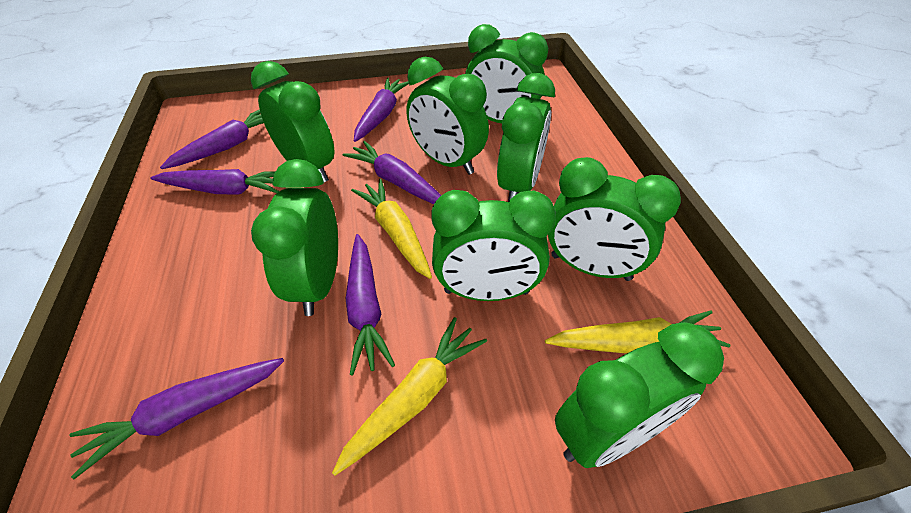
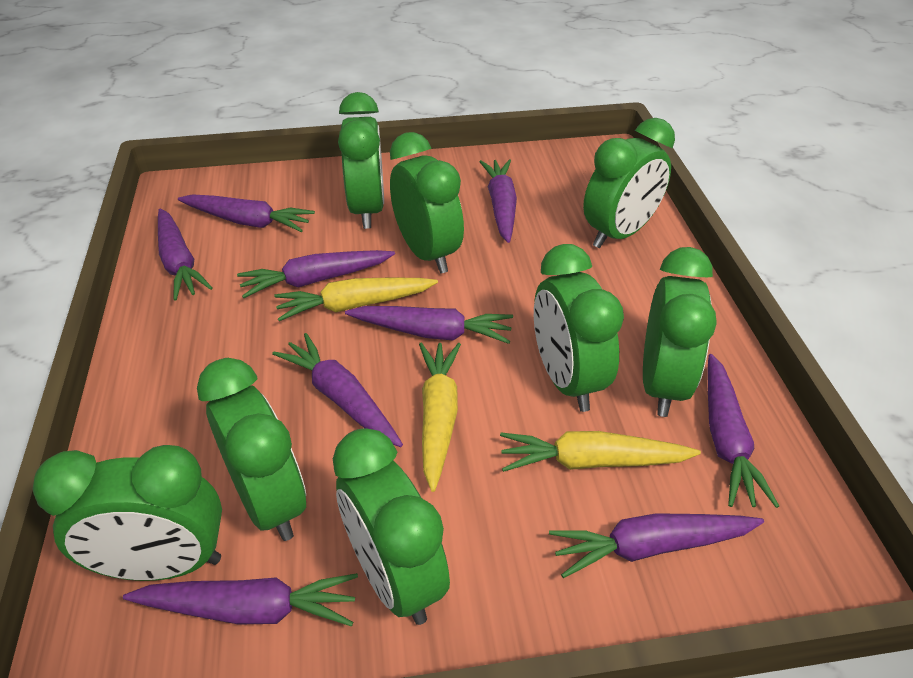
purple carrot: [69,358,284,479] [150,169,279,195] [160,109,264,169] [343,141,441,204] [346,234,395,376] [354,78,409,142] = 6 -> [123,573,358,626] [158,209,213,301] [178,194,315,232] [237,250,395,298] [272,333,403,447] [345,306,513,344] [479,159,517,243] [549,513,764,578] [708,354,779,508] = 9

